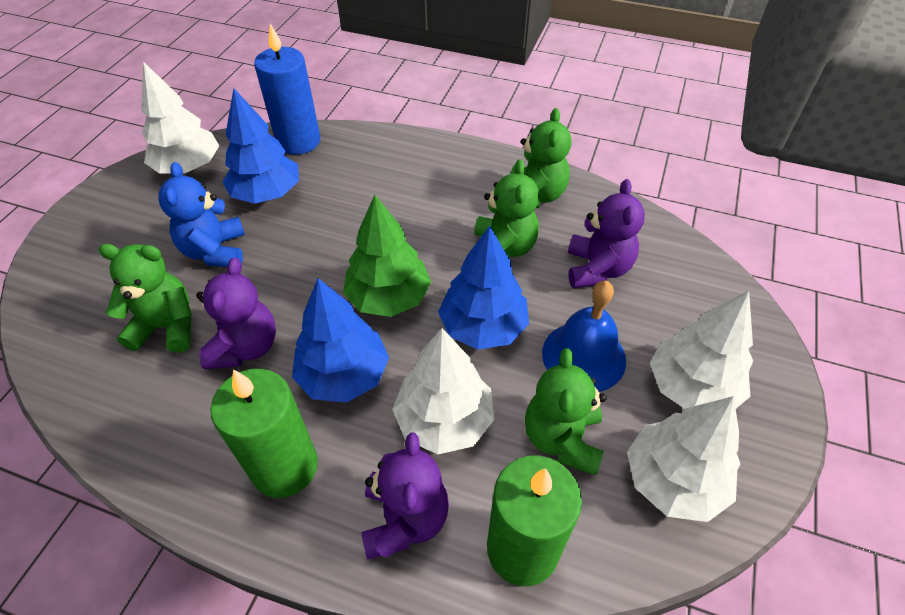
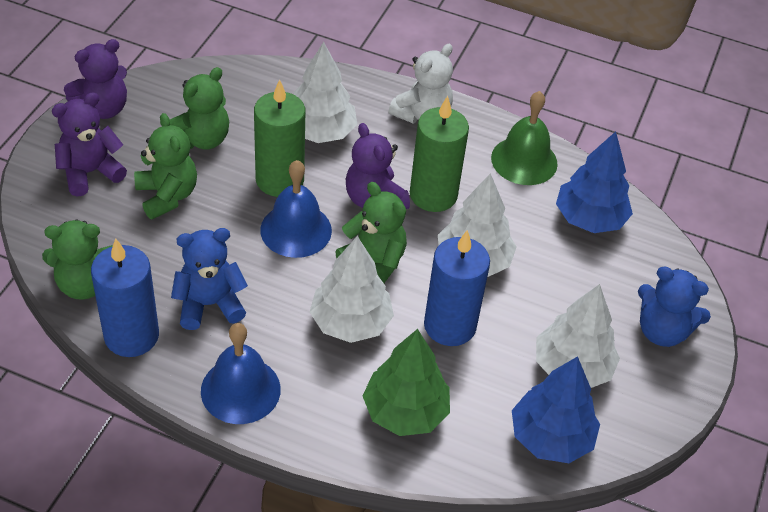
blue bell: [542,281,626,392] = 1 -> [201,323,281,424] [260,160,332,258] = 2
blue candle: [254,24,320,155] = 1 -> [91,238,159,357] [424,230,490,346] = 2
blue teddy bear: [158,162,245,267] = 1 -> [171,228,248,330] [638,266,711,347] = 2
blue tree: [222,88,299,204] [292,278,389,403] [438,225,529,350] = 3 -> [512,356,600,463] [556,132,633,233] = 2
green bell: none = 0 -> [491,91,558,185] = 1
white teddy bear: none = 0 -> [389,44,453,124] = 1

